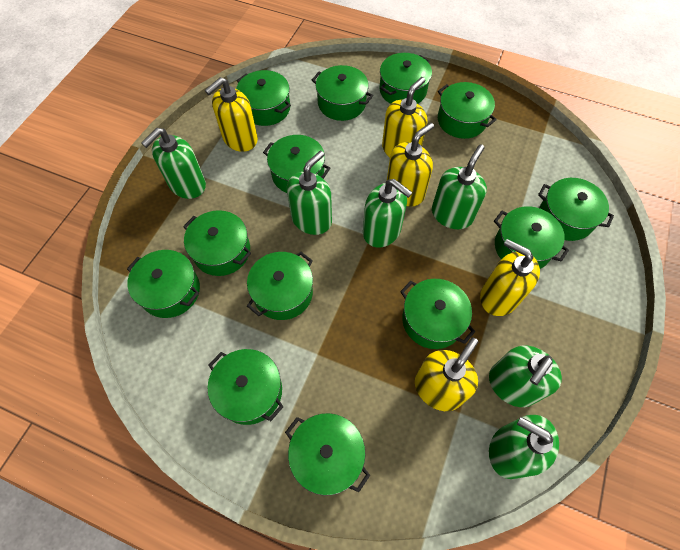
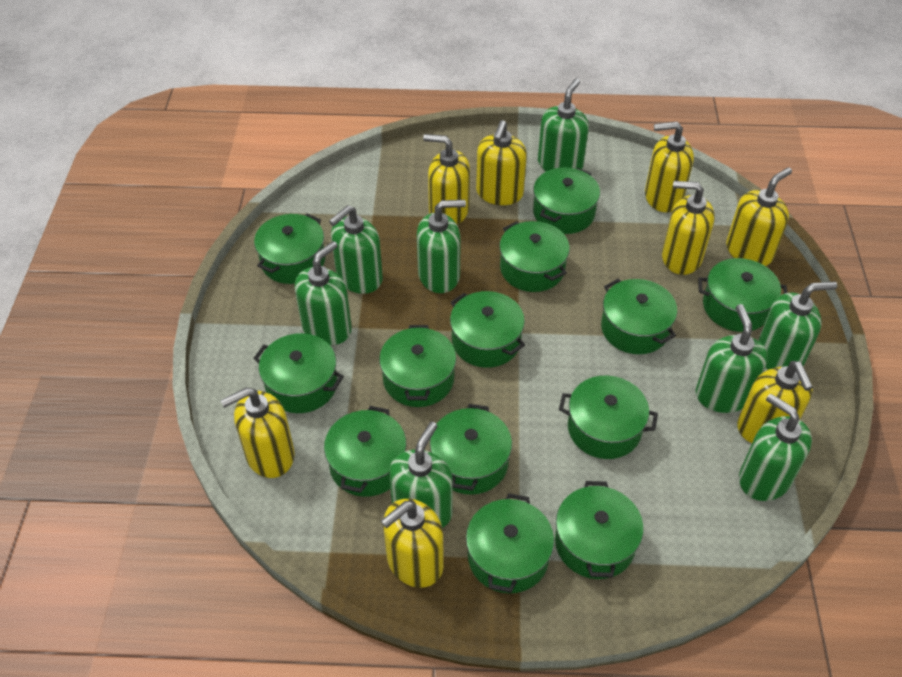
green soap dispenser: [141,128,206,199] [287,151,332,235] [363,179,413,248] [432,144,487,229] [489,345,562,407] [489,415,559,479] = 6 -> [295,241,352,345] [329,205,383,294] [389,422,453,528] [417,200,466,293] [538,78,589,171] [695,304,768,413] [739,394,812,501] [758,281,837,370] = 8
yellow soap dispenser: [205,77,258,152] [382,77,427,157] [387,122,434,207] [415,338,478,411] [480,239,540,316] = 5 -> [220,387,295,478] [381,499,444,588] [423,134,470,225] [476,120,527,205] [645,121,694,213] [662,181,715,275] [726,167,792,266] [737,361,813,443] = 8

